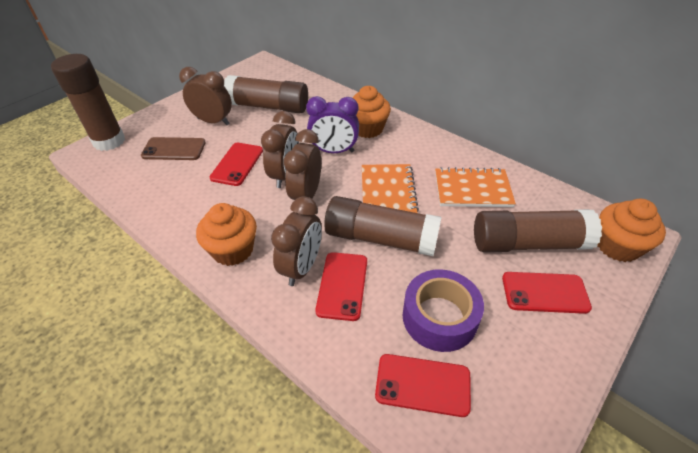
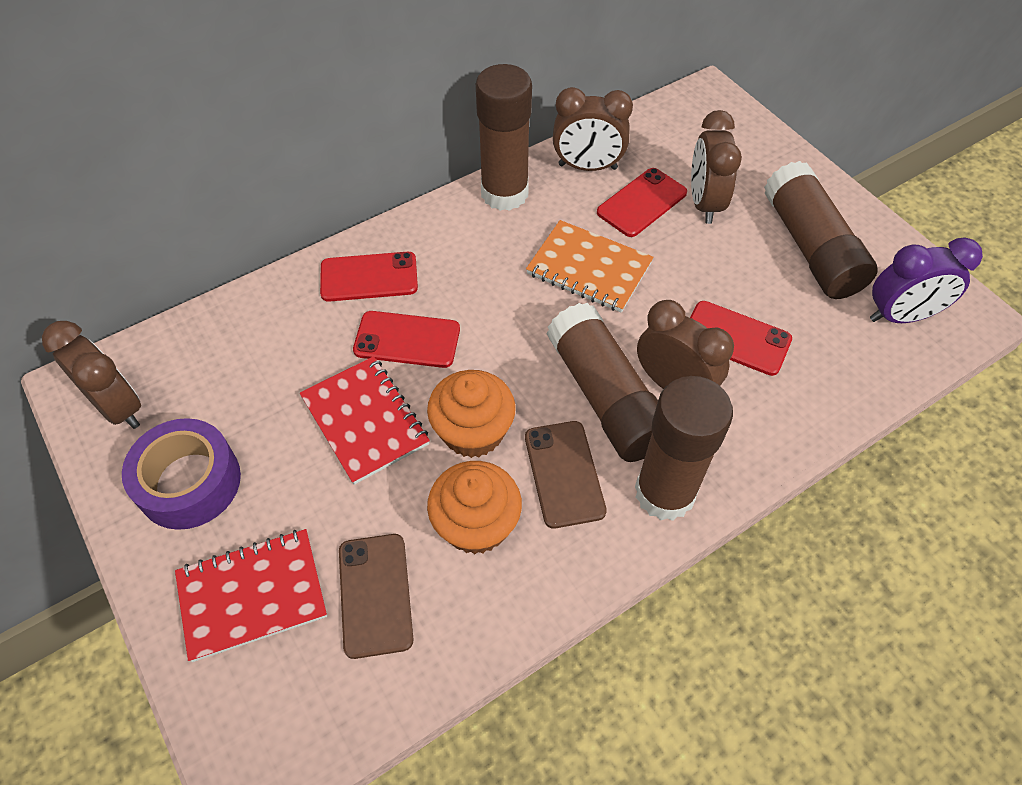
brown phone: [141,137,206,160] = 1 -> [339,534,413,659] [525,421,607,529] = 2
orange cupcake: [196,203,257,266] [353,86,391,138] [597,199,666,262] = 3 -> [427,370,516,458] [427,461,522,554] = 2
orange notebook: [362,164,419,213] [435,167,516,207] = 2 -> [526,220,654,313] = 1
red notebook: none = 0 -> [175,529,327,662] [300,356,430,485] = 2

